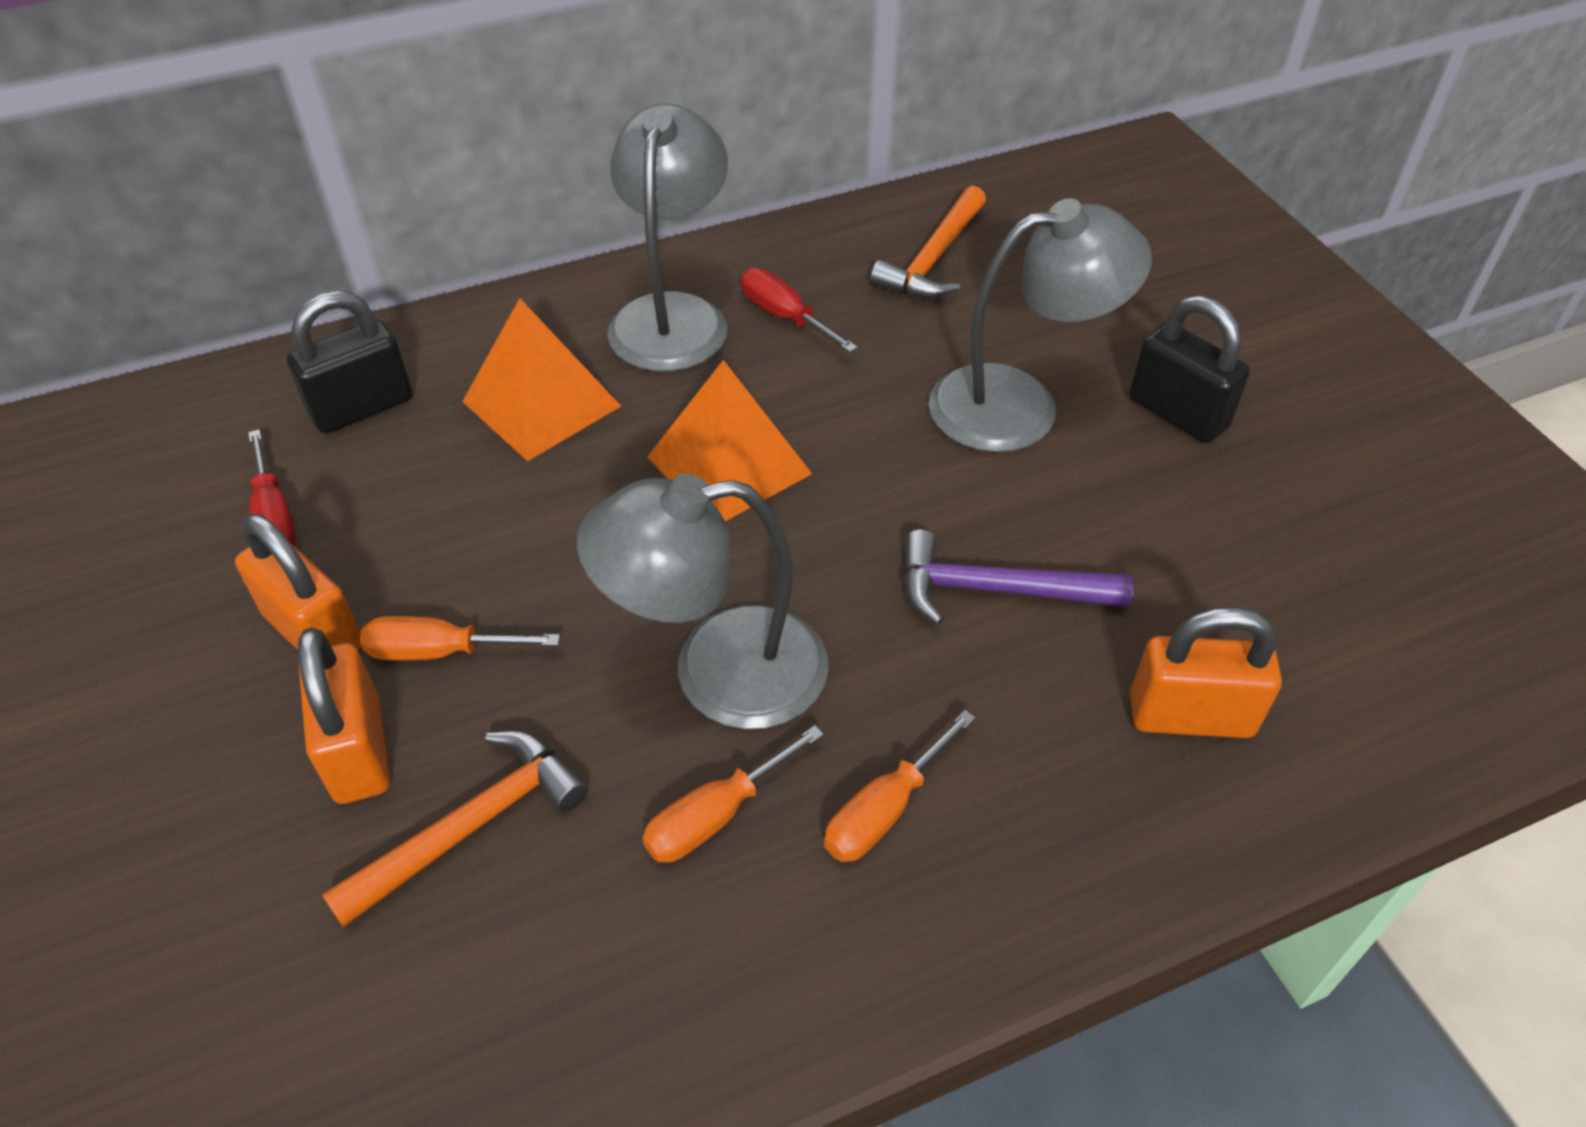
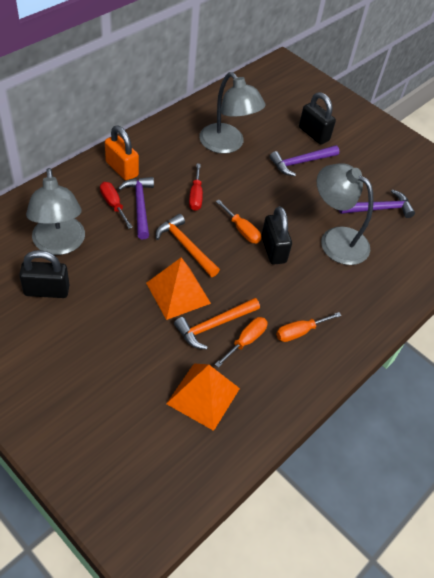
black padlock: [287,291,412,434] [1129,295,1250,443] = 2 -> [19,250,69,298] [261,206,292,265] [299,92,336,145] = 3
orange padlock: [235,514,361,651] [298,628,390,804] [1130,607,1282,738] = 3 -> [105,126,139,181] = 1
purple hammer: [903,530,1133,625] = 1 -> [118,177,154,239] [270,145,339,176] [339,189,415,218] = 3

